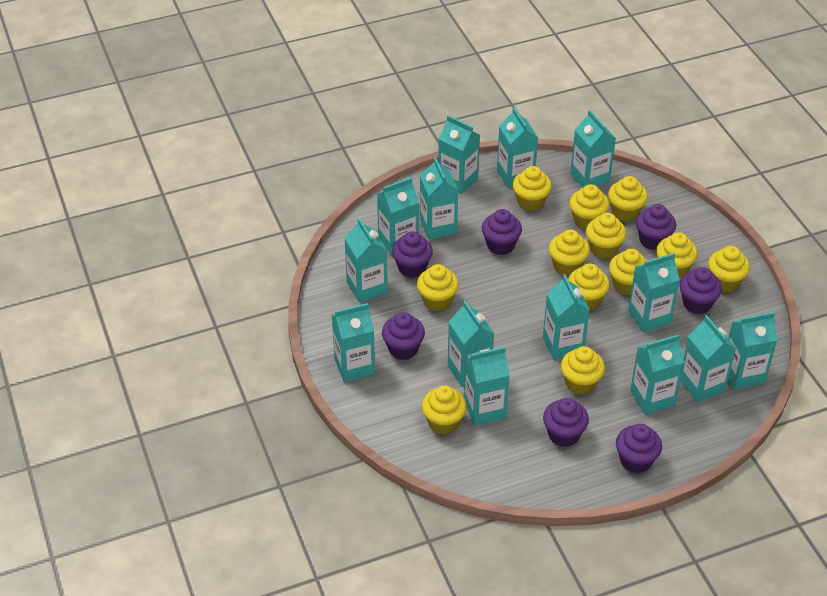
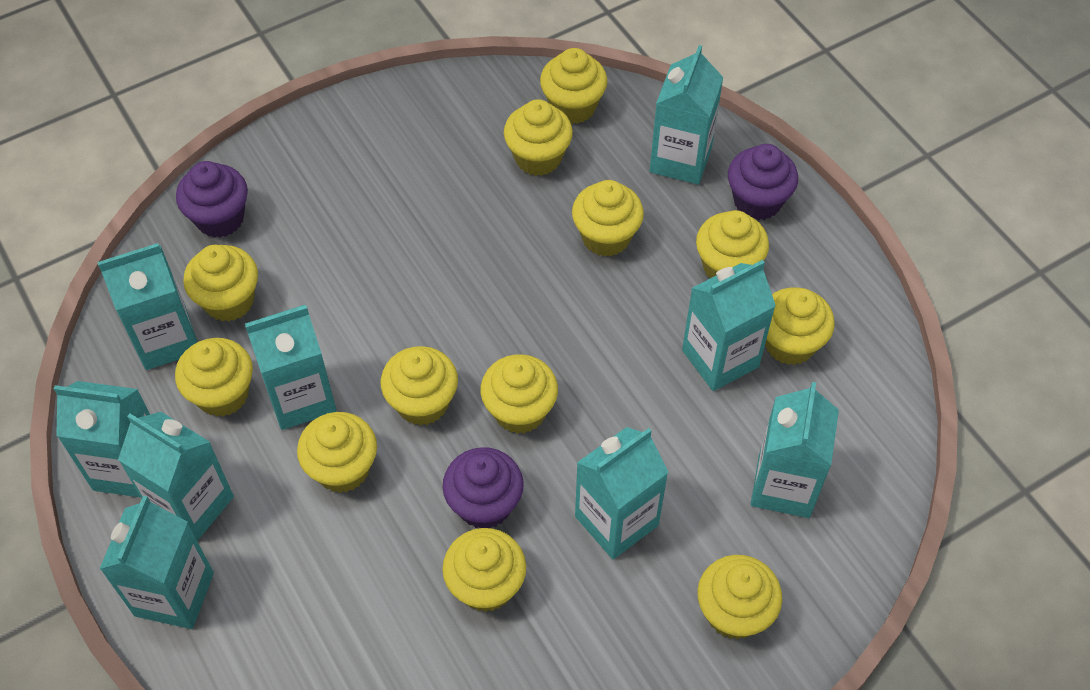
purple cupcake: [382,312,425,360] [392,231,433,278] [482,209,522,255] [543,398,589,447] [616,424,662,473] [636,204,676,250] [680,267,722,314] = 7 -> [176,161,248,238] [443,447,524,528] [728,144,798,220] = 3
turquoise carton: [332,303,375,382] [344,218,387,303] [377,177,419,256] [420,157,458,239] [438,115,480,194] [448,301,494,388] [464,347,510,426] [497,107,538,188] [543,274,590,360] [570,110,616,188] [628,253,680,332] [630,334,684,415] [680,315,736,403] [728,312,777,390] = 14 -> [54,381,150,498] [97,243,197,370] [100,496,214,629] [118,412,234,541] [245,305,337,430] [575,427,669,559] [650,45,723,185] [682,260,776,391] [751,382,839,518] = 9

